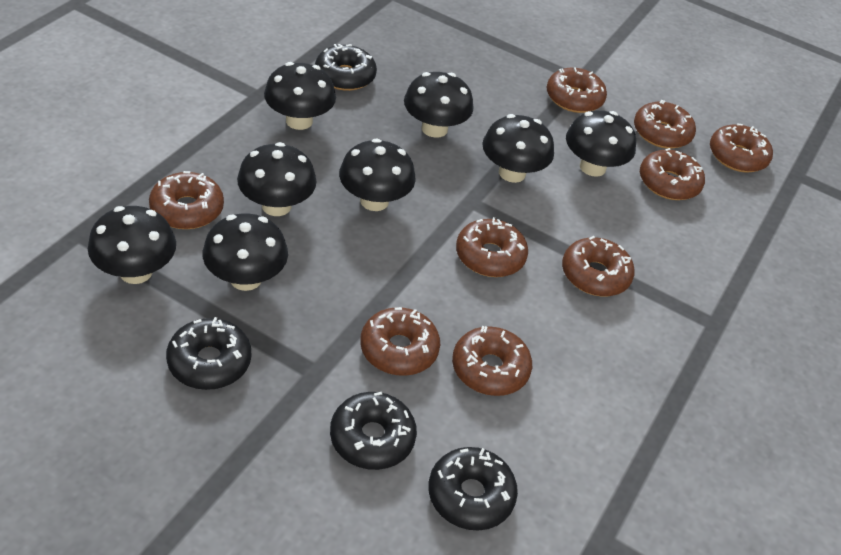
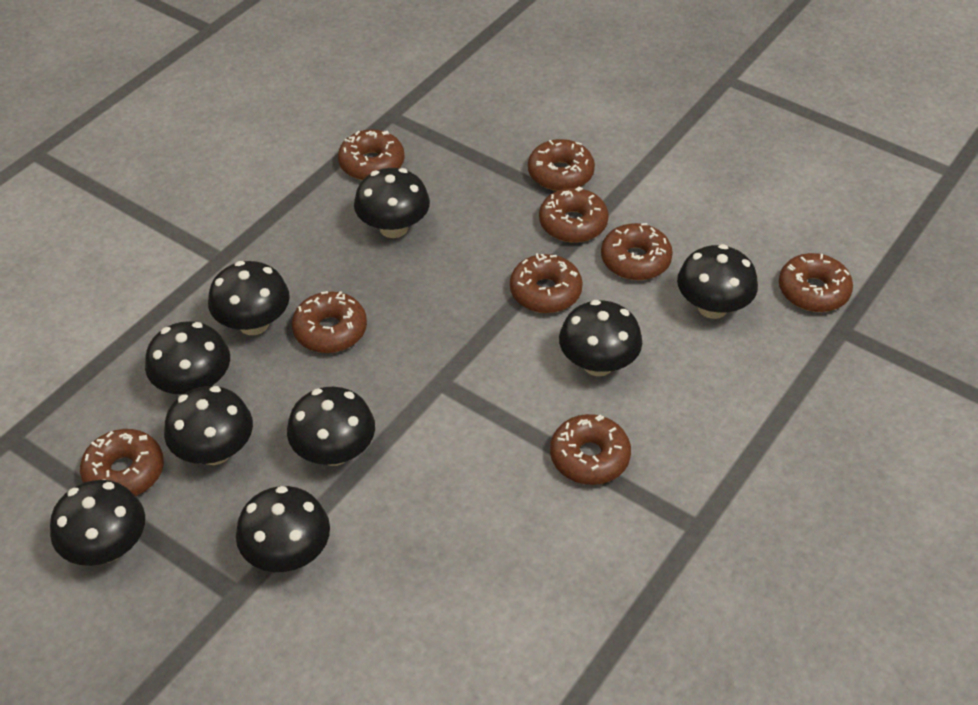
black donut: [166,317,251,390] [315,44,377,91] [330,392,417,470] [428,447,518,531] = 4 -> none = 0
black mushroom: [88,206,176,284] [203,213,288,291] [237,142,317,216] [264,62,336,130] [339,138,416,211] [404,72,474,138] [482,114,554,183] [566,110,636,177] = 8 -> [50,480,145,566] [145,321,230,395] [164,386,253,465] [208,261,290,335] [236,486,330,572] [287,387,375,466] [354,168,430,238] [559,300,642,376] [677,244,758,319] = 9

